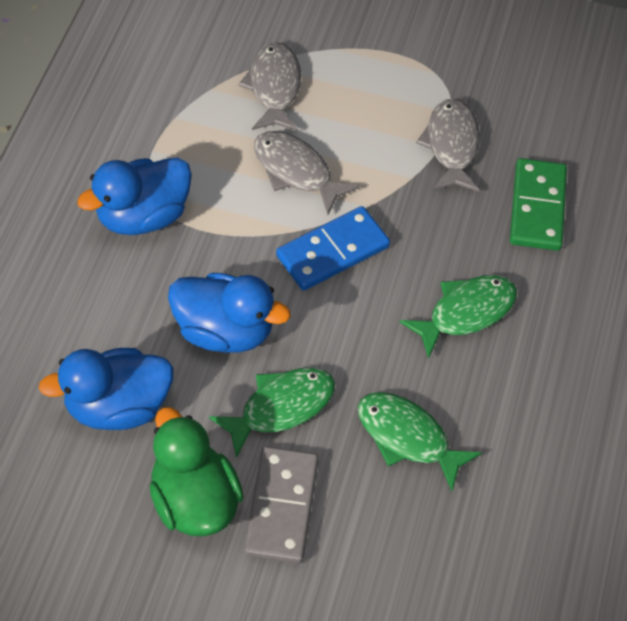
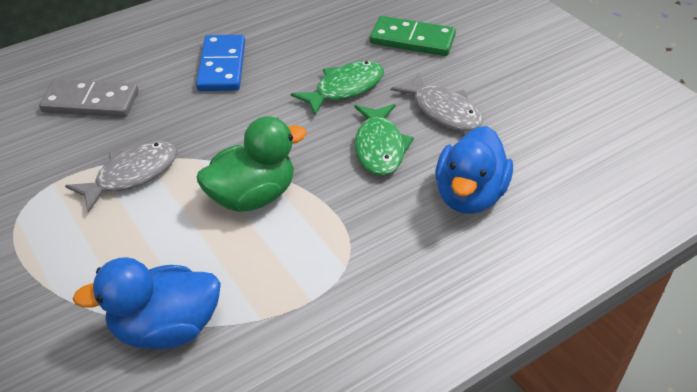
blue duck: [39,348,174,430] [77,158,192,235] [168,273,291,353] = 3 -> [72,257,221,349] [435,126,513,214] = 2
green fish: [209,368,335,458] [358,392,482,491] [400,275,517,359] = 3 -> [291,61,384,116] [354,104,414,176] = 2
grey fish: [239,42,301,131] [254,131,360,215] [416,99,480,192] = 3 -> [65,141,177,213] [391,72,482,131] = 2

